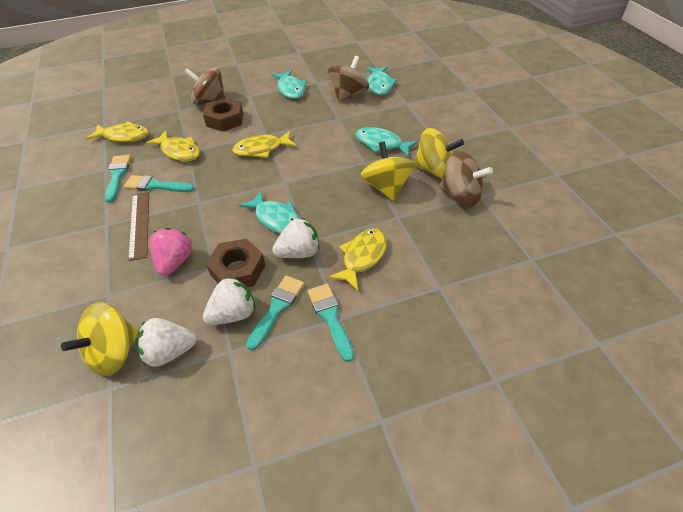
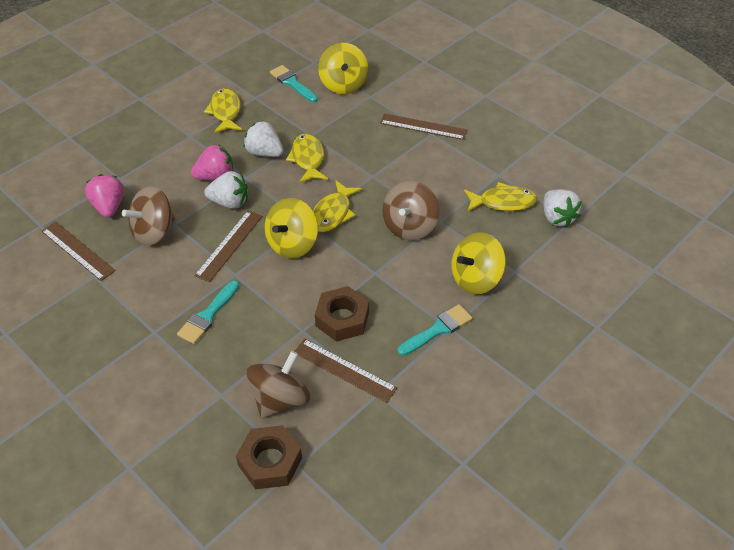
brown ruler: [128,192,149,261] = 1 -> [41,222,116,281] [194,211,262,282] [294,339,397,403] [380,113,467,140] = 4
pink strawberry: [149,228,192,276] = 1 -> [85,174,124,217] [191,144,233,180] = 2
turquoise brush: [105,155,131,203] [124,175,195,192] [246,276,304,351] [308,284,354,362] = 4 -> [177,281,239,344] [270,65,318,103] [398,304,473,356] = 3
turquoise fish: [239,191,300,234] [271,70,307,99] [355,127,418,156] [367,66,397,95] = 4 -> none = 0

